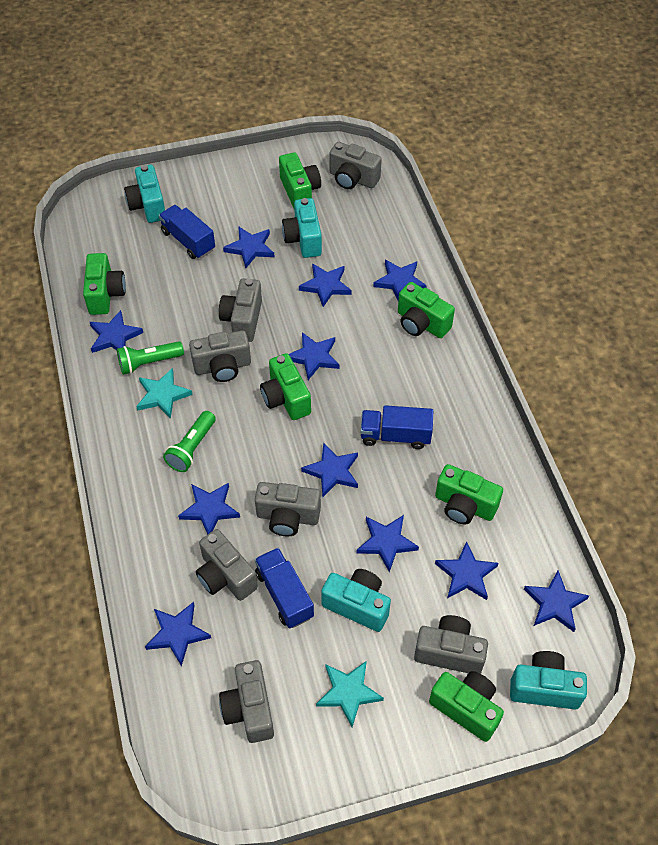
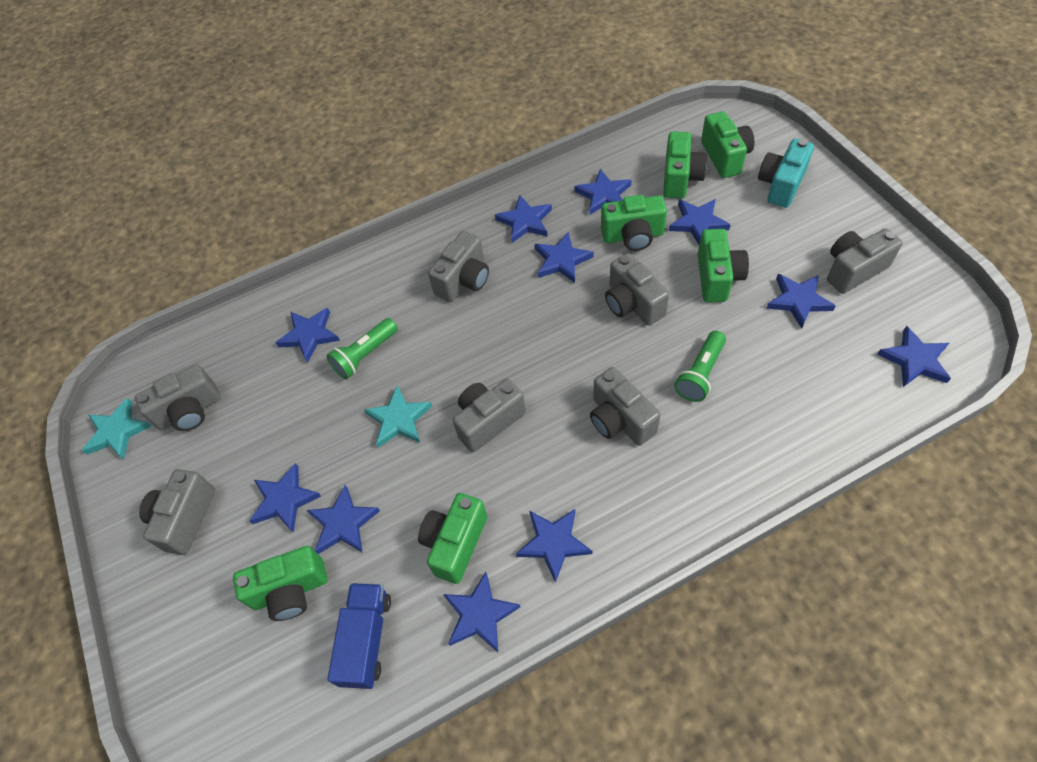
blue truck: [159,205,215,259] [255,548,314,628] [360,405,433,449] = 3 -> [327,583,391,689] = 1
turquoise camera: [124,165,165,223] [282,198,322,258] [321,569,391,632] [510,651,587,709] = 4 -> [758,139,814,208] = 1

